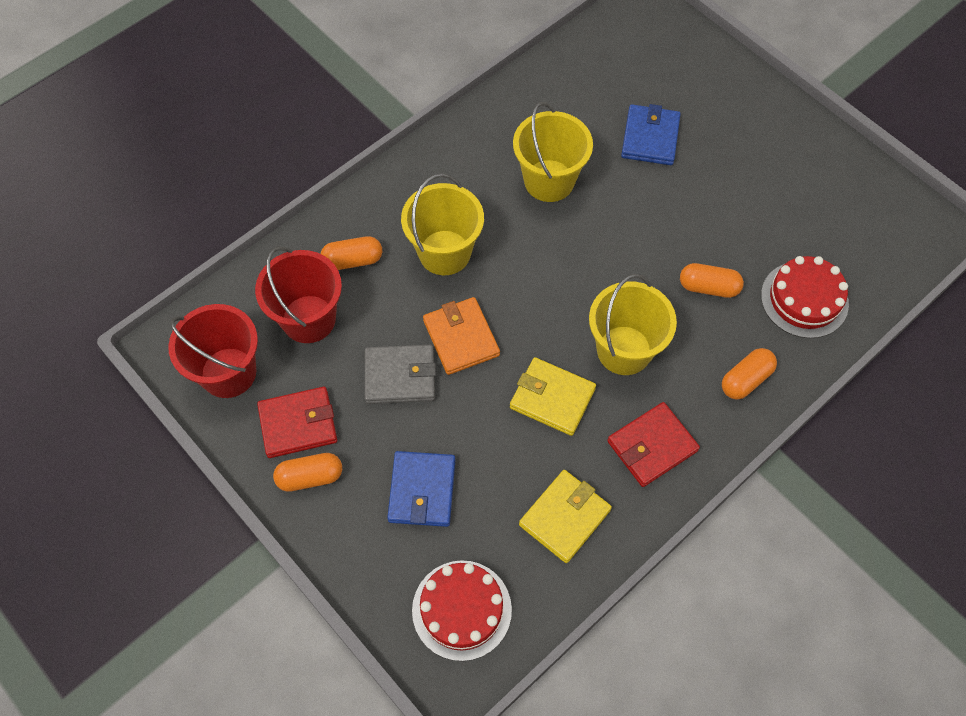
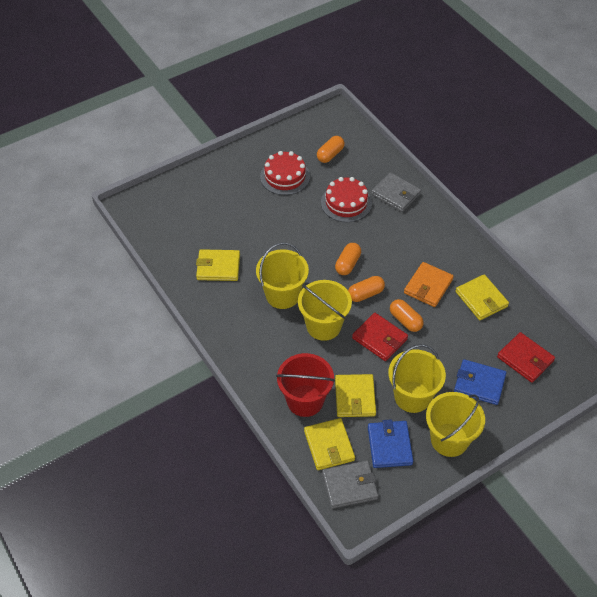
grey wallet: [365,345,436,404] = 1 -> [322,460,378,509] [371,173,421,212] = 2
red bucket: [168,304,258,398] [255,247,342,343] = 2 -> [276,353,335,417] = 1
yellow bucket: [401,174,484,275] [513,102,593,202] [589,274,677,375] = 3 -> [256,242,309,309] [298,280,352,341] [388,344,446,413] [426,392,485,457] = 4
yellow wallet: [510,357,596,436] [519,470,612,563] = 2 -> [196,249,240,281] [304,418,355,470] [335,374,376,417] [456,274,509,320] = 4

